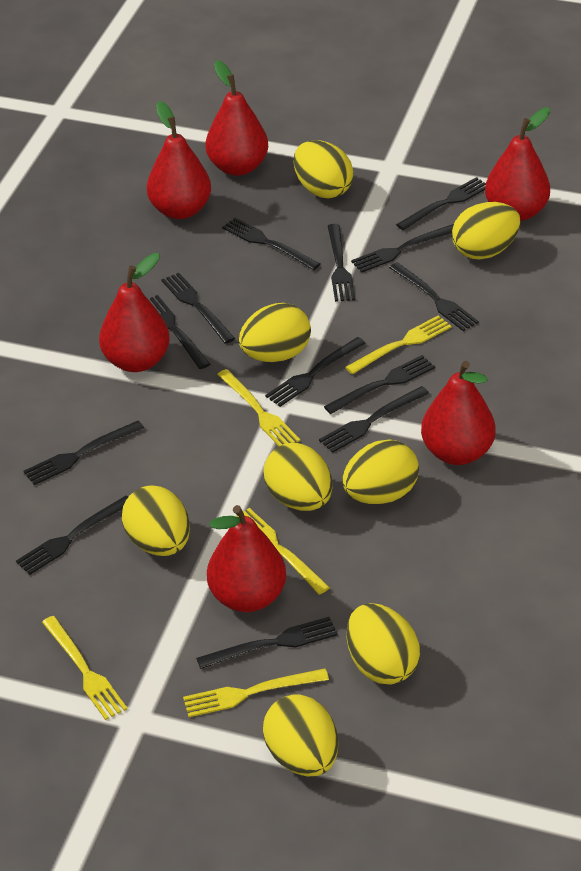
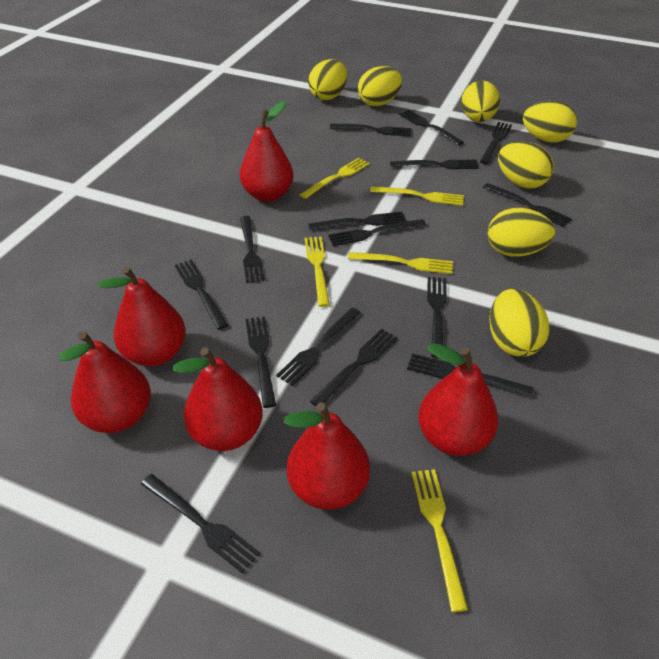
black fork: [16,495,128,575] [23,421,144,485] [150,295,210,369] [161,273,235,344] [196,617,338,669] [222,218,320,270] [265,337,366,407] [319,386,429,453] [324,355,435,414] [328,224,355,302] [351,224,453,273] [389,262,479,331] [396,177,486,230] = 13 -> [141,474,260,573] [175,259,228,330] [240,216,265,283] [245,316,276,408] [276,308,361,386] [308,212,406,230] [310,329,398,406] [328,219,426,246] [330,124,412,137] [390,160,479,169] [399,110,464,145] [407,353,534,397] [427,277,447,358] [480,122,512,164] [483,183,572,227] = 15
yellow egg: [122,486,190,556] [239,303,311,362] [263,443,332,511] [263,694,338,777] [294,140,353,198] [342,439,419,504] [347,603,420,685] [452,202,520,260] = 8 -> [308,59,347,100] [358,66,402,106] [461,80,500,122] [488,208,555,257] [489,289,549,357] [498,142,554,188] [523,101,577,143] = 7

